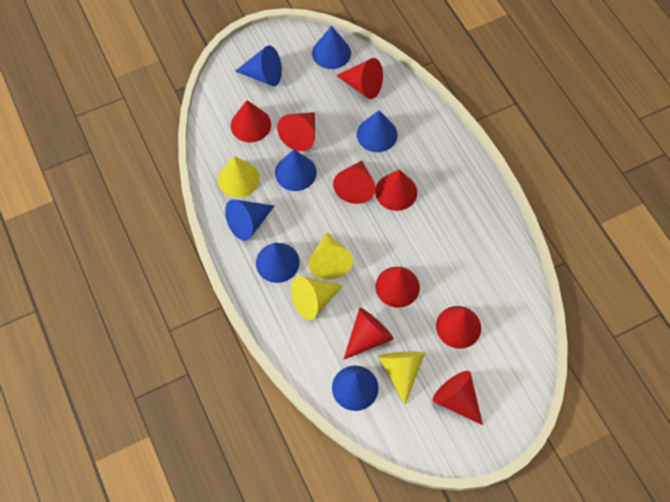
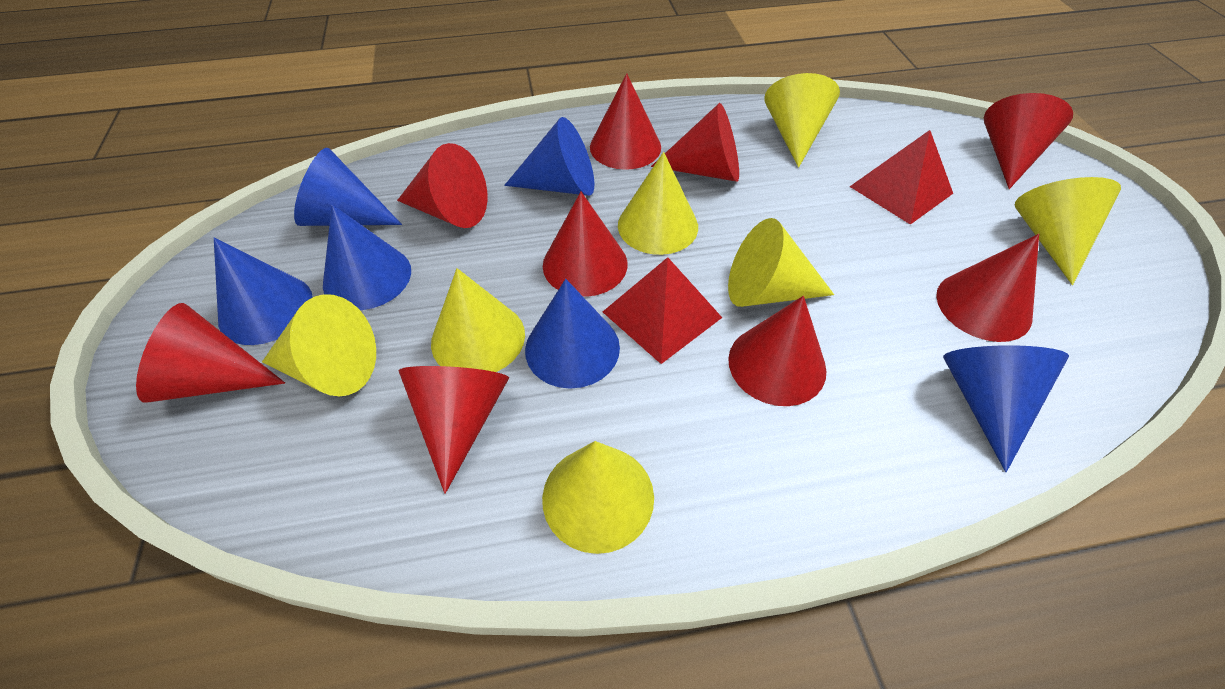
blue cone: [225,199,274,241] [236,45,282,86] [256,243,300,283] [275,150,317,191] [312,26,351,69] [332,366,379,411] [357,110,398,152] = 7 -> [214,238,313,345] [294,148,402,226] [323,205,411,310] [504,117,594,196] [525,279,620,389] [943,345,1069,472] = 6
red pyramid: none = 0 -> [603,257,722,364] [850,130,953,225] = 2
yellow cone: [218,156,260,198] [291,276,343,320] [309,232,353,280] [378,352,425,405] = 4 -> [262,294,376,396] [431,268,525,372] [542,441,654,554] [618,152,698,255] [728,218,834,307] [764,73,840,168] [1015,177,1121,285] = 7

